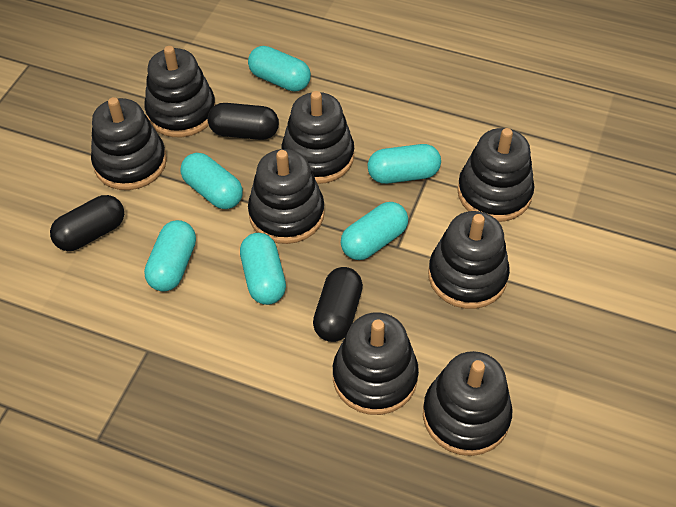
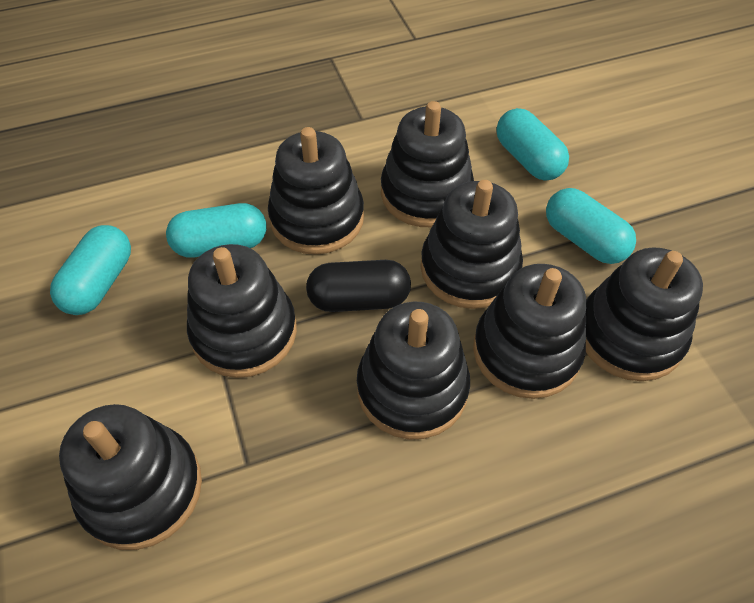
black capsule: [50,195,124,251] [208,103,279,140] [313,267,363,342] = 3 -> [306,260,411,312] = 1
turquoise capsule: [144,220,196,292] [181,153,243,209] [240,233,286,305] [248,46,311,92] [341,202,408,260] [368,144,441,184] = 6 -> [50,225,131,315] [166,203,266,257] [497,108,569,180] [546,188,636,264] = 4

